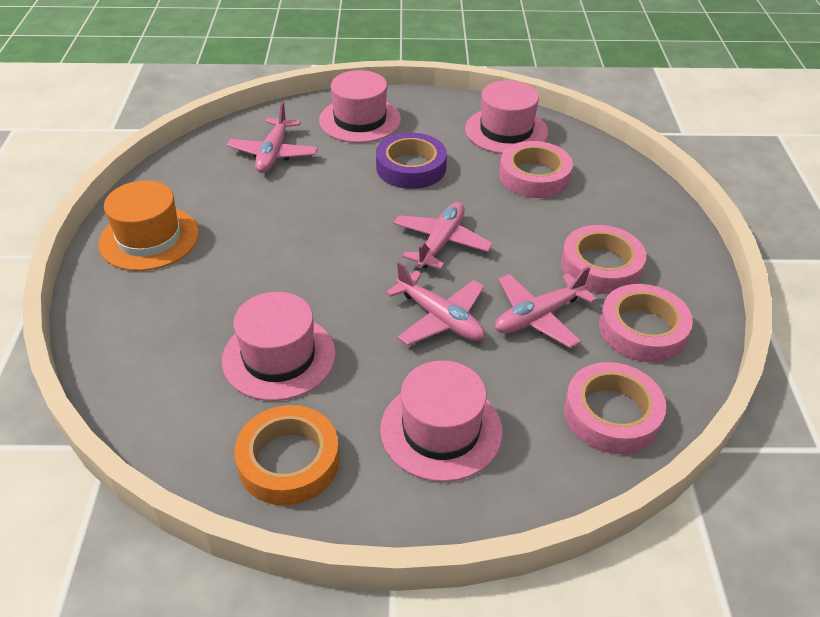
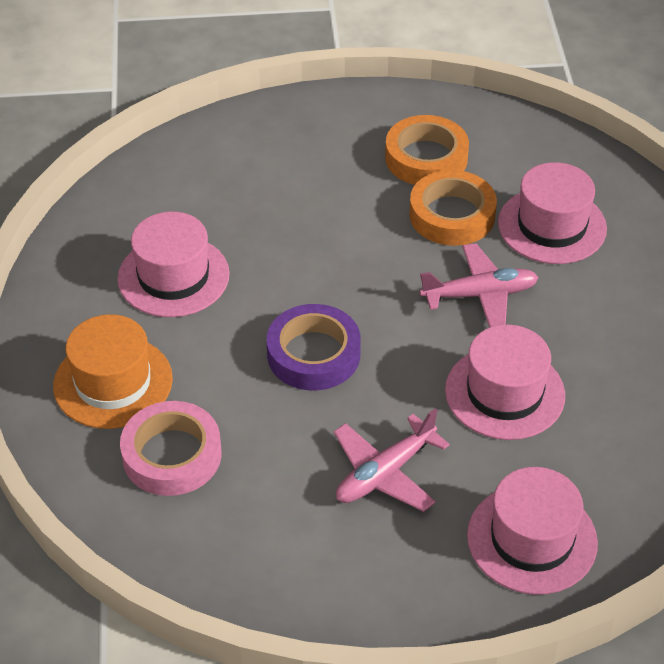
orange tape: [234,405,339,505] = 1 -> [385,115,469,185] [409,170,497,246] = 2
pink plane: [227,102,318,173] [386,262,484,345] [393,202,493,269] [495,266,597,348] = 4 -> [334,408,450,512] [420,243,539,328] = 2
pink tape: [499,141,573,198] [561,225,646,294] [564,362,666,454] [599,284,693,362] = 4 -> [120,401,221,496] = 1

